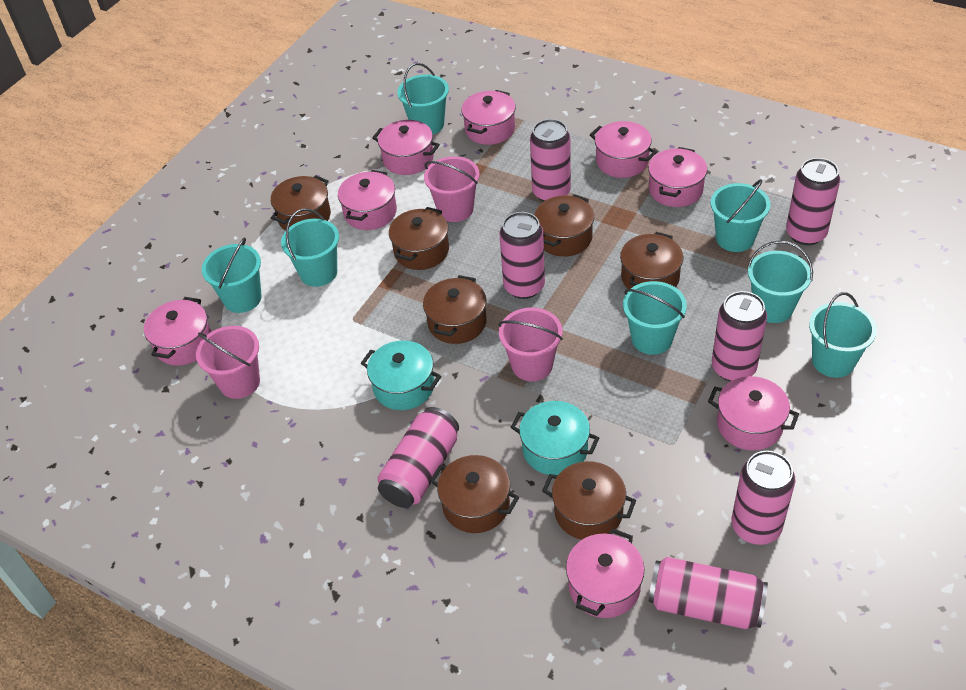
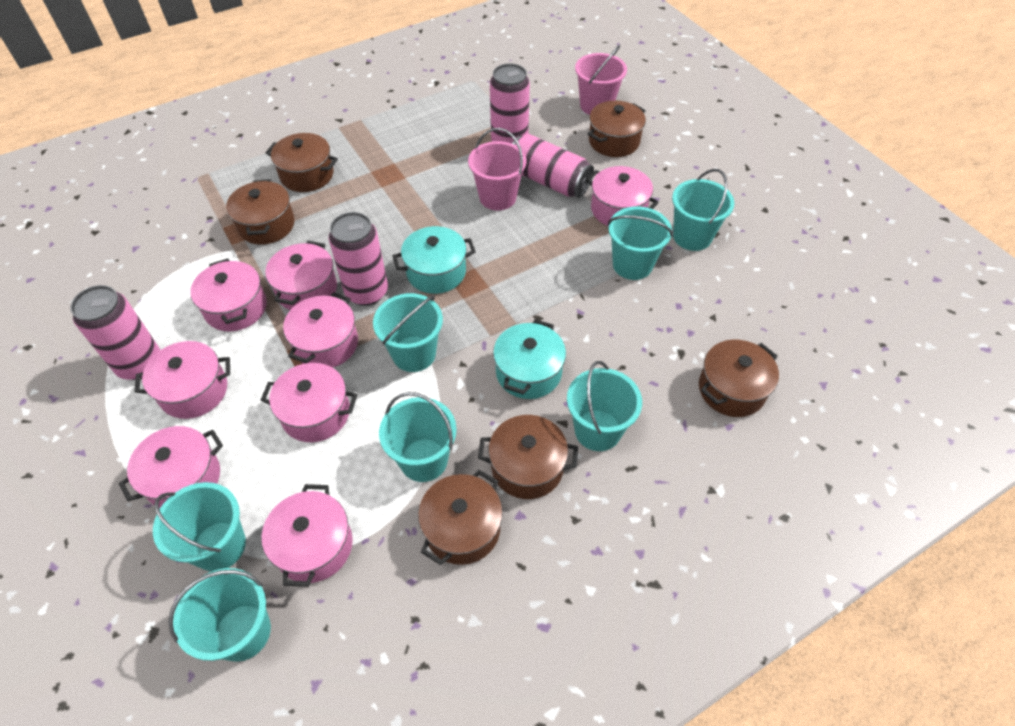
brown pot: [271,175,331,231] [389,207,449,270] [423,275,487,344] [430,455,519,533] [535,194,594,257] [542,461,636,540] [620,232,683,289] = 7 -> [226,179,295,245] [266,133,338,192] [418,470,503,565] [478,415,578,499] [588,101,646,157] [699,340,779,417] = 6
pink bucket: [196,326,260,399] [424,156,480,222] [498,307,563,381] = 3 -> [468,128,526,211] [575,45,627,115] = 2
pink can: [378,407,459,508] [500,212,545,299] [530,119,571,202] [649,557,768,629] [712,291,767,382] [732,451,795,545] [786,158,840,245] = 7 -> [70,285,160,380] [329,212,388,306] [490,63,530,144] [512,134,594,198] = 4

